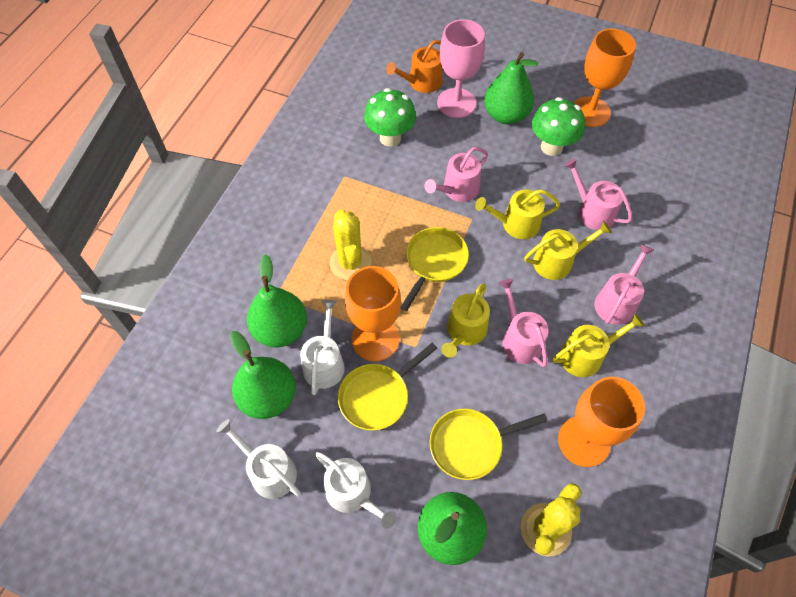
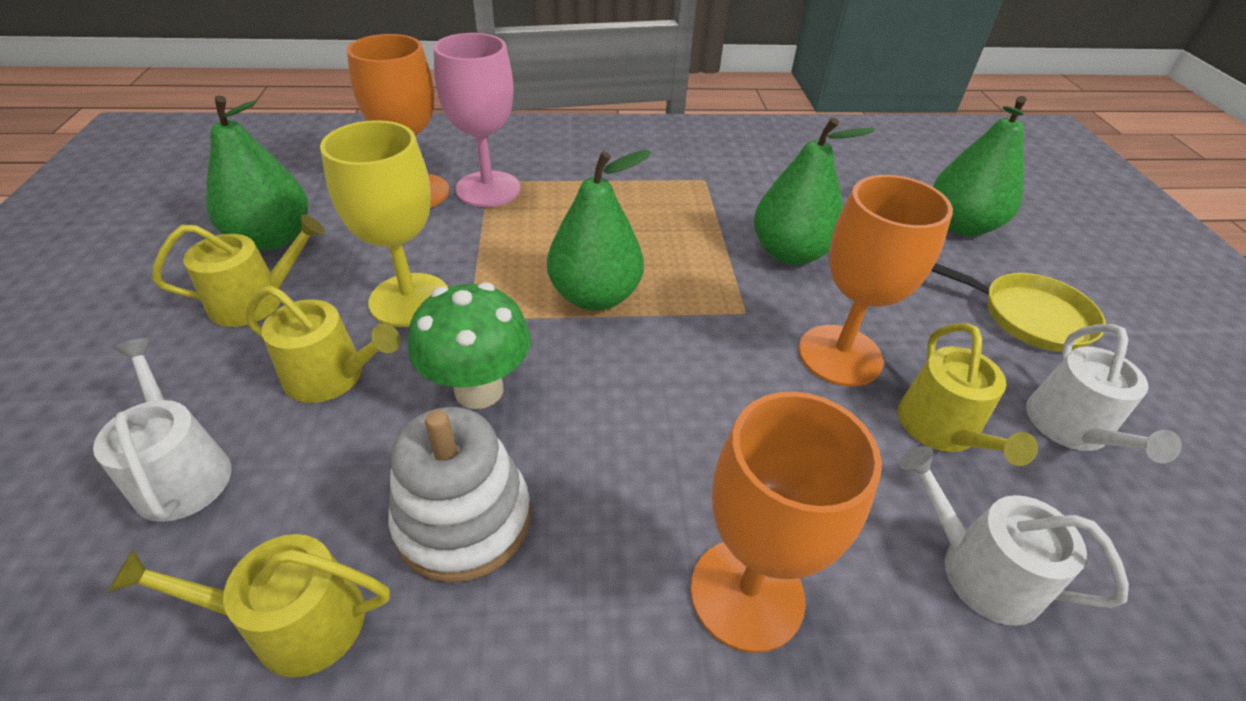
green mushroom: [364,88,416,147] [532,97,585,156] = 2 -> [408,282,531,409] = 1
orange watering can: [386,40,442,93] = 1 -> none = 0
pink watering can: [424,147,488,202] [498,279,549,367] [564,159,632,230] [594,244,654,325] = 4 -> none = 0
white stacking toy: none = 0 -> [388,407,531,583] = 1
yellow cactus: [330,210,372,280] [521,483,581,557] = 2 -> none = 0
yellow goblet: none = 0 -> [320,120,448,327] = 1
yellow pan: [338,343,437,431] [400,227,469,311] [430,409,548,480] = 3 -> [931,263,1106,352] = 1

